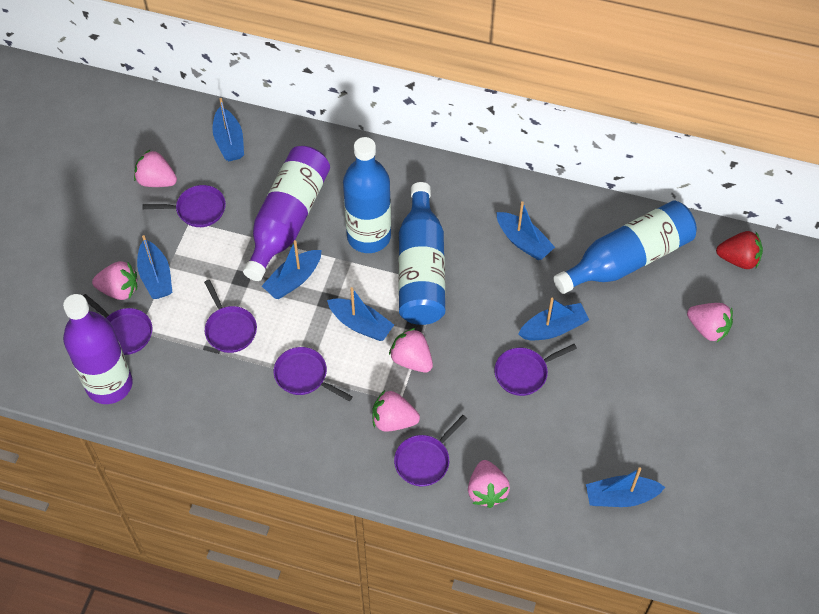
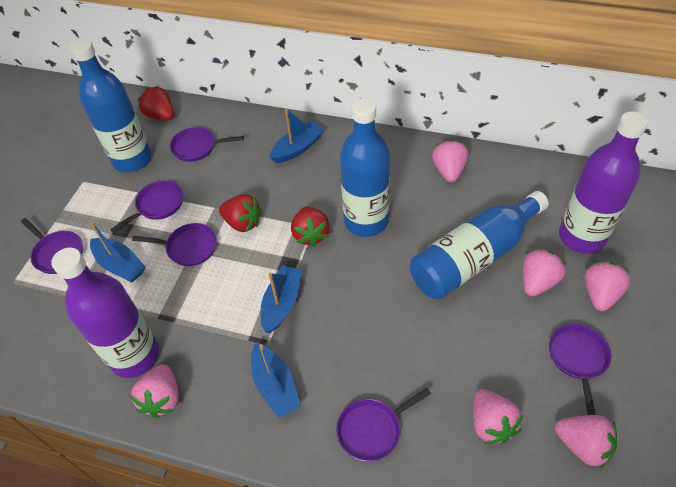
blue boat: [137,235,172,299] [212,98,244,161] [262,240,321,299] [327,287,394,341] [496,201,555,260] [518,298,589,340] [586,468,665,507] = 7 -> [90,222,145,283] [251,343,301,418] [261,265,302,333] [270,109,324,163] = 4
red strawberry: [716,231,763,269] = 1 -> [138,86,174,120] [219,194,262,232] [291,206,330,247] = 3

